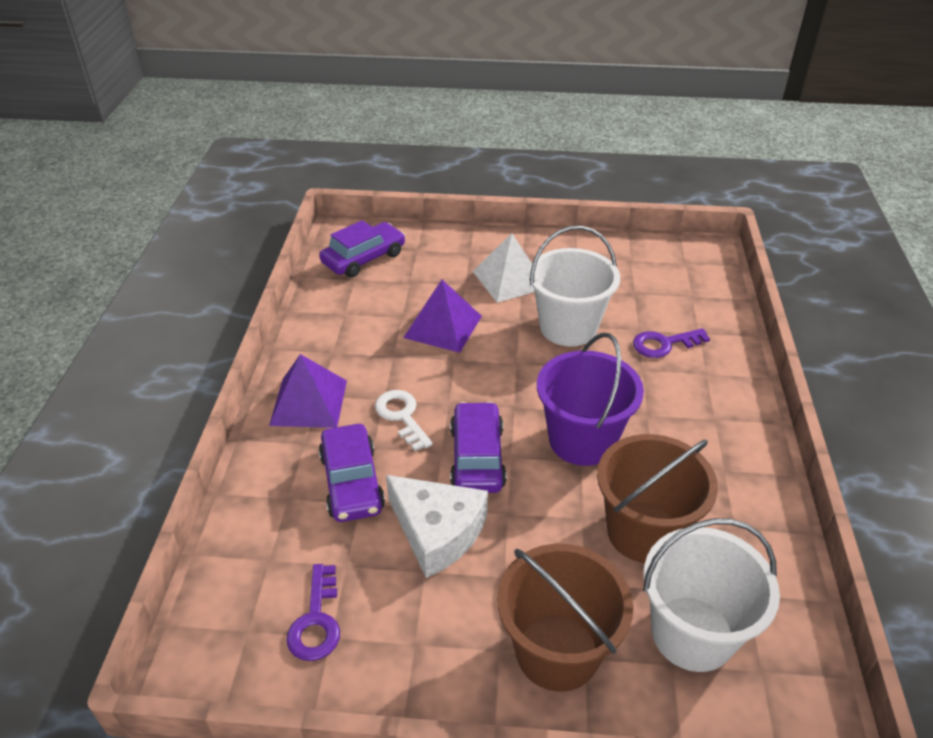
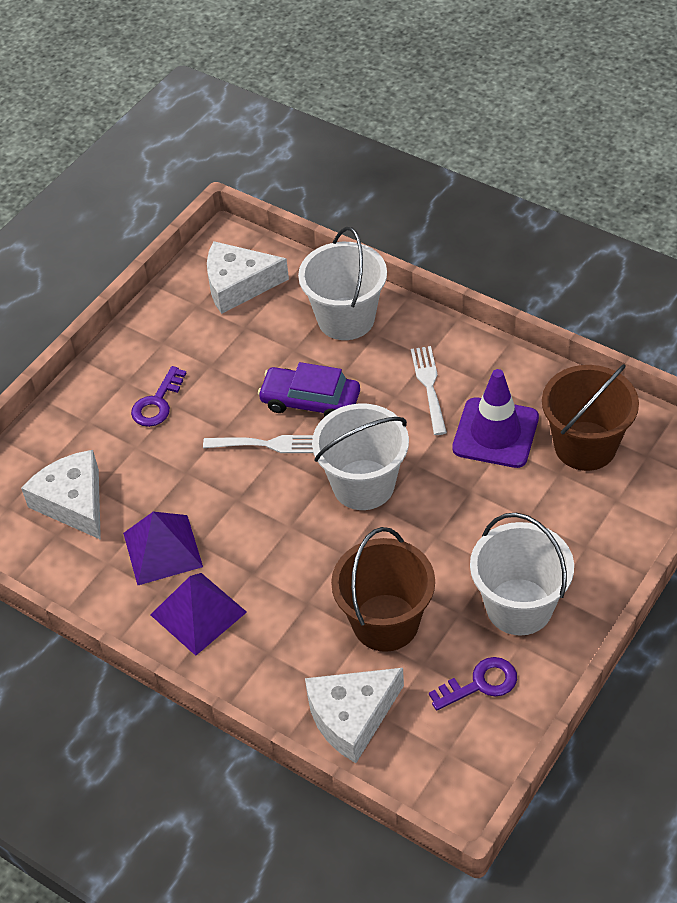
purple bucket: [537,333,644,466] = 1 -> none = 0
purple car: [319,220,405,277] [319,424,385,522] [450,402,507,493] = 3 -> [258,362,360,417] = 1
purple traffic cone: none = 0 -> [452,369,539,468] = 1
white bucket: [529,226,620,346] [643,518,780,672] = 2 -> [298,227,387,340] [312,404,409,510] [470,513,574,636] = 3
white cheese: [386,475,488,578] = 1 -> [21,450,101,540] [207,241,289,314] [305,668,404,763] = 3
white fork: none = 0 -> [203,435,313,453] [411,346,447,435] = 2
white key: [375,390,433,451] = 1 -> none = 0
white pyramid: [473,233,535,303] = 1 -> none = 0

